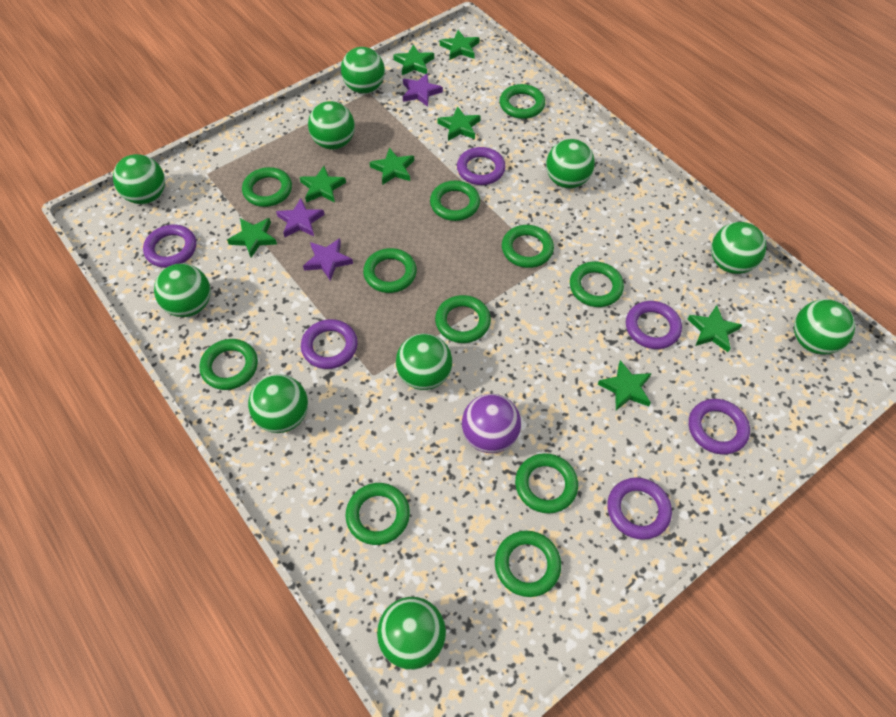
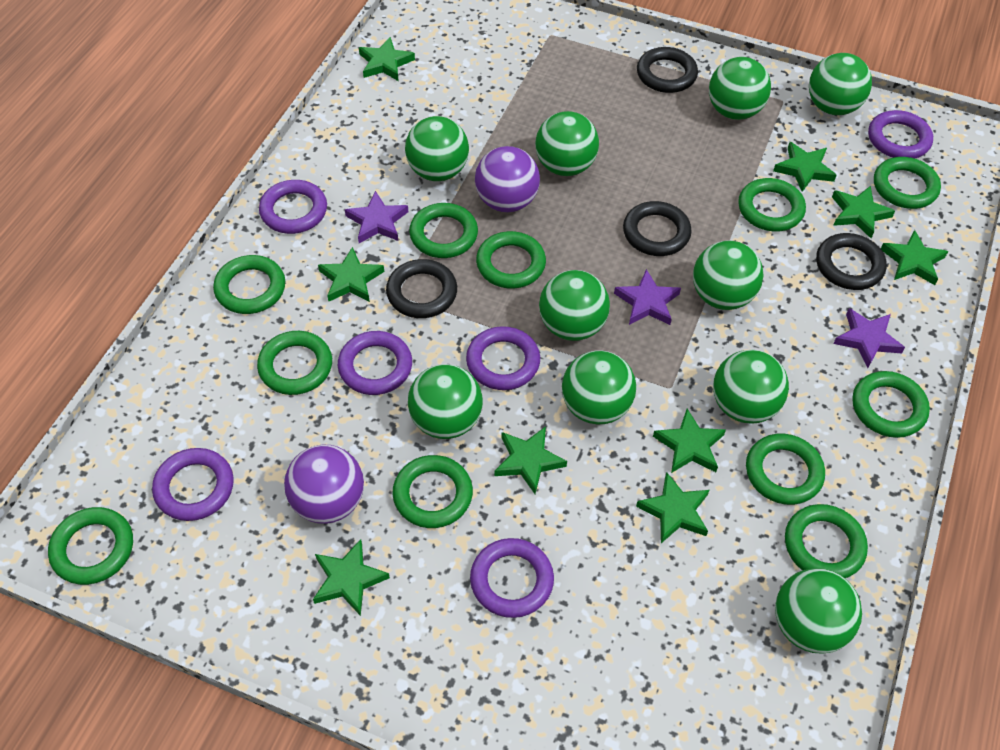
black ring: none = 0 -> [386,259,457,318] [623,201,692,256] [637,47,698,93] [816,233,887,290] = 4
green star: [227,218,277,258] [299,166,346,203] [369,148,414,185] [393,45,434,75] [437,106,481,141] [440,30,479,60] [598,360,652,410] [688,305,742,352] = 8 -> [313,539,390,616] [318,247,384,302] [359,37,415,81] [494,426,567,494] [636,472,709,543] [653,409,726,473] [773,142,837,192] [832,186,895,238] [881,230,948,285] = 9
purple ball: [462,394,521,453] = 1 -> [284,445,364,524] [475,146,540,212] = 2

